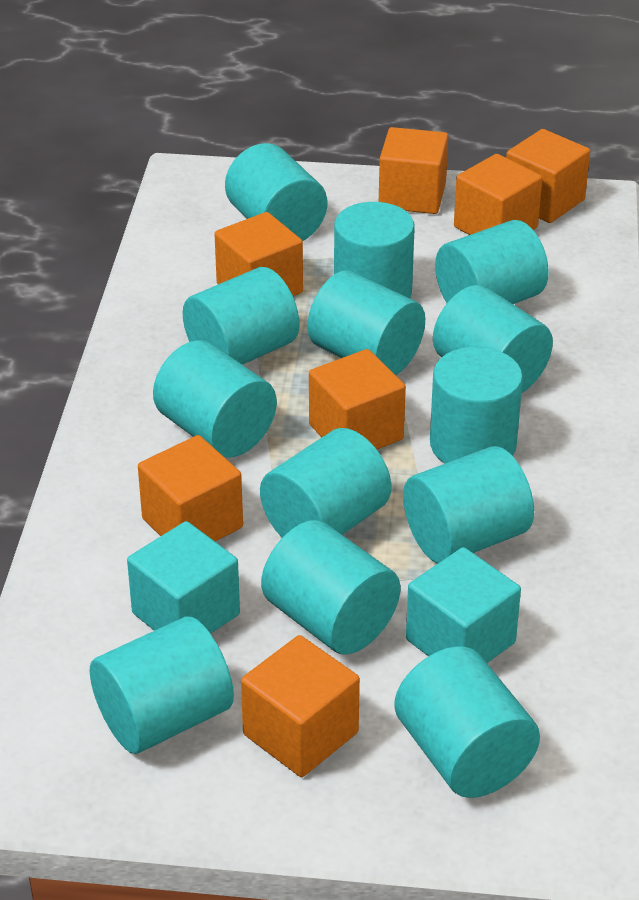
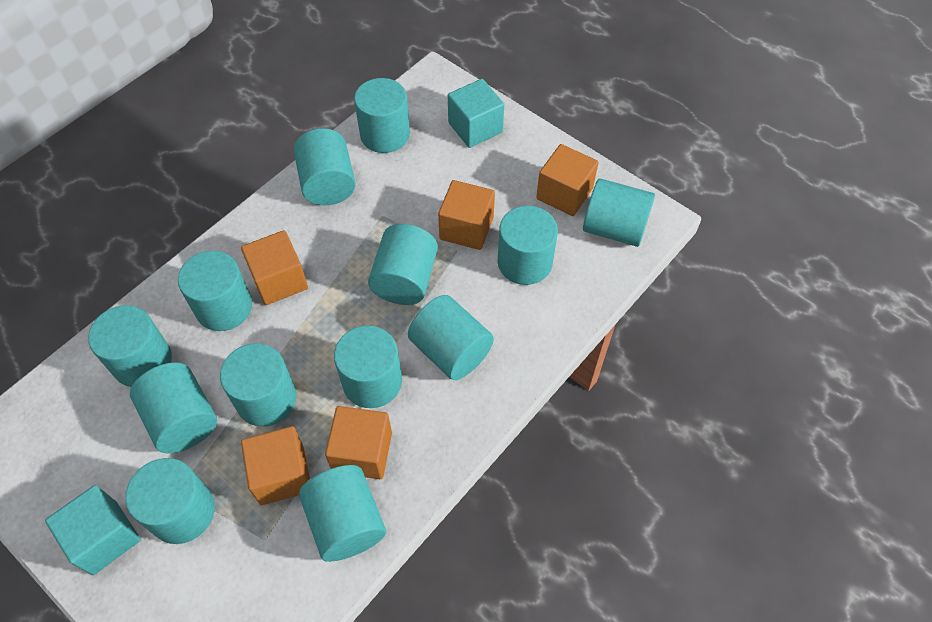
orange cube: [138,435,243,541] [215,212,303,296] [241,635,360,777] [309,349,406,449] [379,127,448,214] [454,154,542,235] [506,129,590,223] = 7 -> [241,230,308,305] [241,426,310,505] [325,406,392,479] [438,180,495,250] [536,144,599,216] = 5

